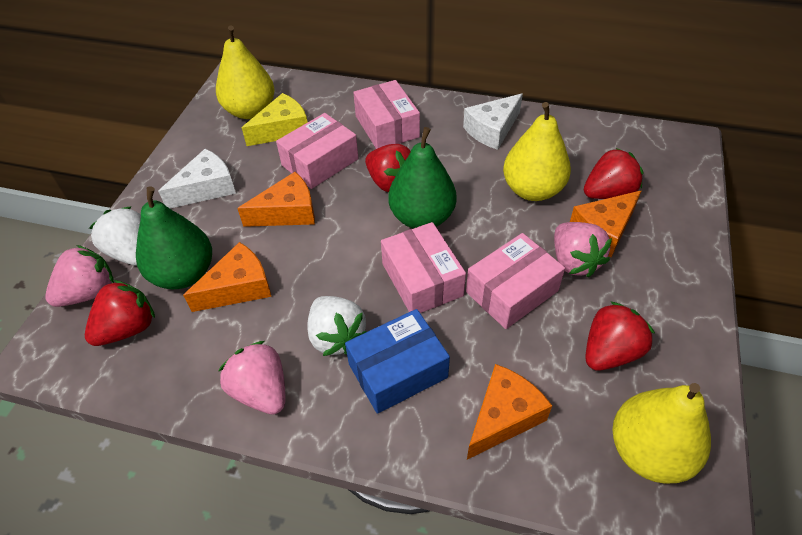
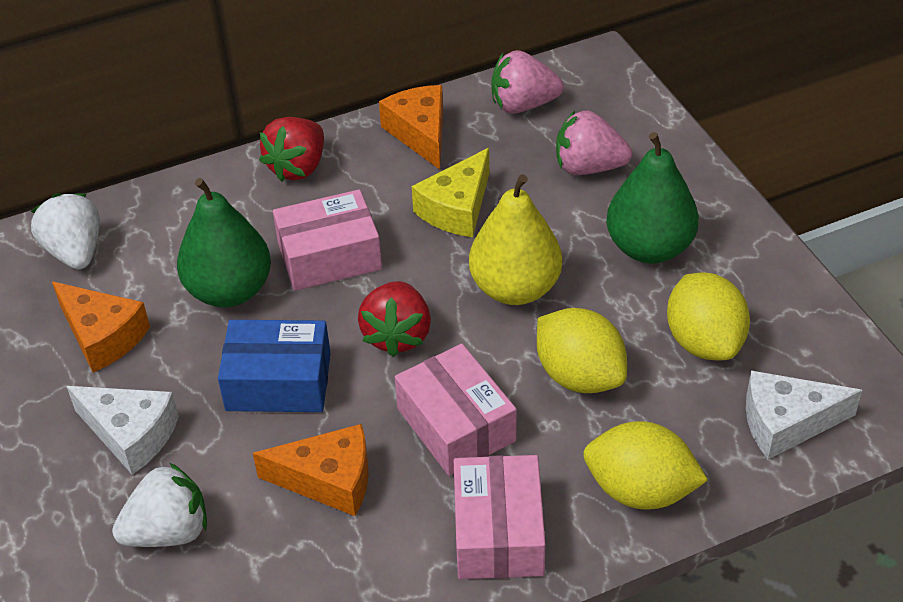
orange cheese: [183,242,271,312] [237,172,315,227] [467,364,552,460] [570,191,641,257] = 4 -> [52,282,150,373] [253,424,369,516] [379,85,443,170] = 3
pink box: [276,113,359,189] [353,80,420,149] [381,222,466,313] [466,233,565,329] = 4 -> [273,189,382,291] [395,344,516,476] [454,455,545,579] = 3
pink strawberry: [45,245,114,307] [218,341,285,415] [554,222,612,277] = 3 -> [492,50,564,114] [556,111,632,175] = 2
red strawberry: [85,280,155,346] [365,144,411,192] [584,148,644,199] [585,301,655,371] = 4 -> [259,117,324,182] [358,281,431,357] = 2
yellow lemon: none = 0 -> [537,308,627,393] [583,421,708,509] [667,272,750,360] = 3
yellow pear: [216,26,275,119] [503,102,571,201] [612,383,711,484] = 3 -> [469,174,562,305] = 1

